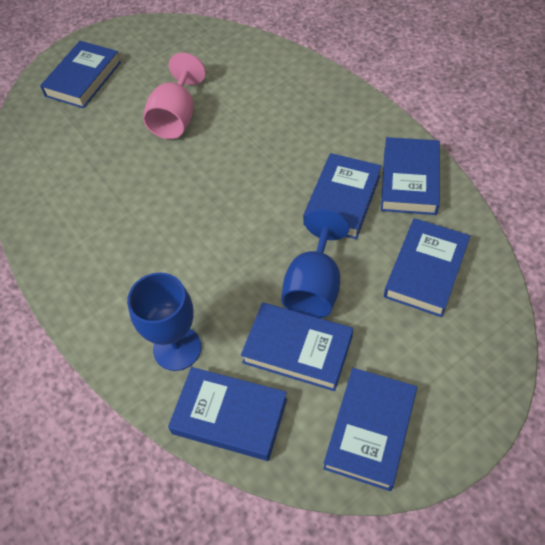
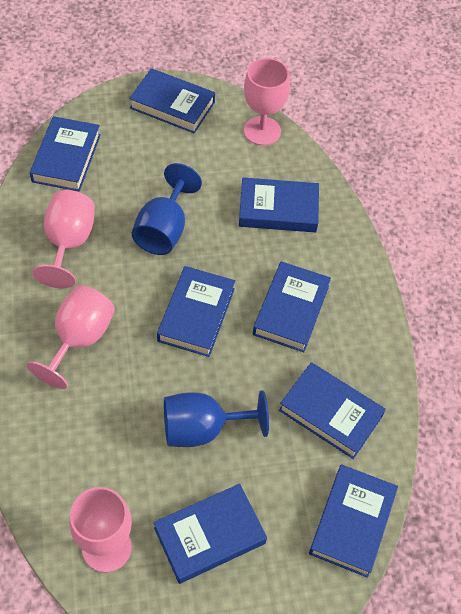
blue book: [40,41,121,108] [168,367,287,461] [241,302,353,391] [303,153,382,239] [323,368,417,491] [381,137,440,215] [384,218,470,317] = 7 -> [30,116,101,191] [129,68,215,133] [154,484,267,584] [157,266,235,357] [239,177,319,232] [253,261,331,352] [279,362,386,459] [309,464,398,578] = 8
pink goblet: [143,53,206,139] = 1 -> [27,285,115,389] [33,190,95,289] [69,487,132,573] [244,58,290,146] = 4

